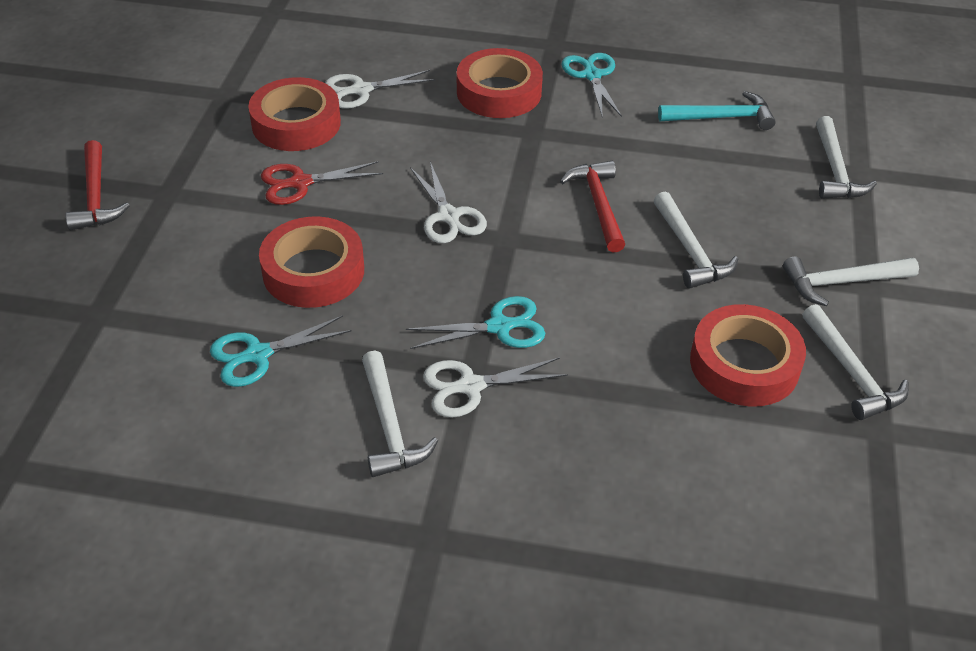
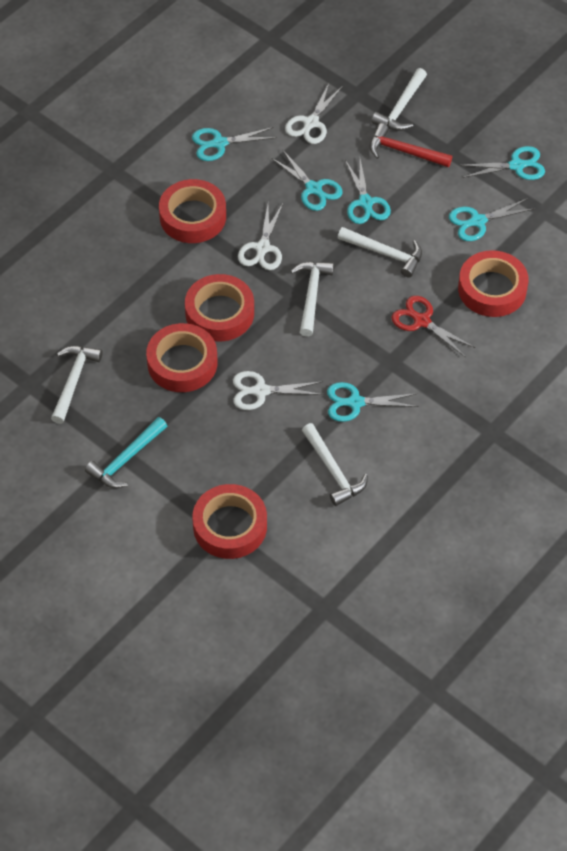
red hammer: [65,140,130,231] [560,161,625,252] = 2 -> [370,123,452,167] = 1
red tape: [248,77,341,151] [259,216,364,308] [457,48,543,118] [690,304,806,406] = 4 -> [146,323,218,392] [159,179,226,243] [185,274,254,342] [192,484,267,559] [458,250,529,317] = 5
turquoise scissors: [210,315,352,387] [406,296,545,349] [561,53,622,117] = 3 -> [192,127,277,161] [271,149,342,211] [327,382,419,422] [345,159,391,224] [449,198,533,241] [459,146,545,180] = 6

